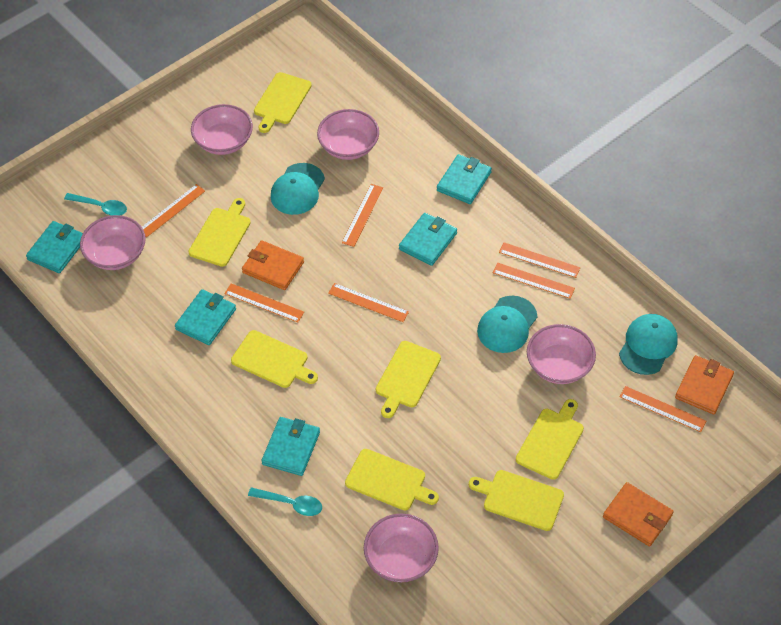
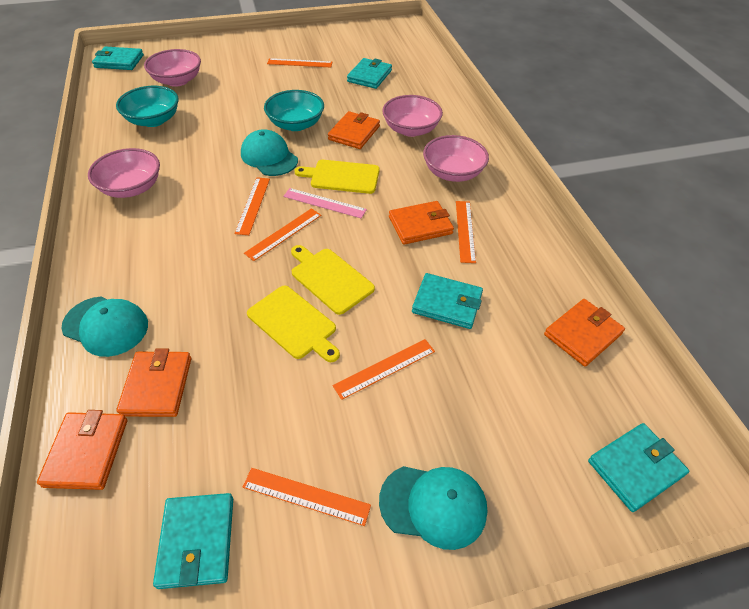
orange ruler: [142,184,205,238] [224,283,304,322] [328,283,409,322] [342,184,383,247] [493,263,575,299] [499,242,580,278] [620,386,706,432] = 7 -> [234,177,270,235] [243,468,371,526] [244,208,321,261] [267,58,332,68] [333,339,435,400] [456,201,476,263] = 6
orange wallet: [242,240,304,290] [603,482,674,546] [675,355,734,414] = 3 -> [37,410,127,490] [116,349,191,417] [328,111,380,149] [389,201,454,245] [544,299,625,367] = 5
pink bowl: [80,215,146,270] [191,104,253,155] [317,109,379,160] [364,513,439,582] [527,324,596,384] = 5 -> [88,148,160,198] [144,49,201,87] [382,95,443,137] [423,135,489,182] = 4
pink ruler: none = 0 -> [283,188,367,218] = 1
turquoise bowl: none = 0 -> [116,86,178,127] [264,90,324,131] = 2
turquoise spoon: [64,193,127,216] [248,487,322,516] = 2 -> none = 0
yellow cutting board: [188,198,251,267] [231,330,318,388] [254,72,312,133] [345,449,439,510] [376,341,441,418] [469,470,564,531] [516,399,584,480] = 7 -> [247,285,340,362] [291,245,375,315] [294,160,380,194] = 3

